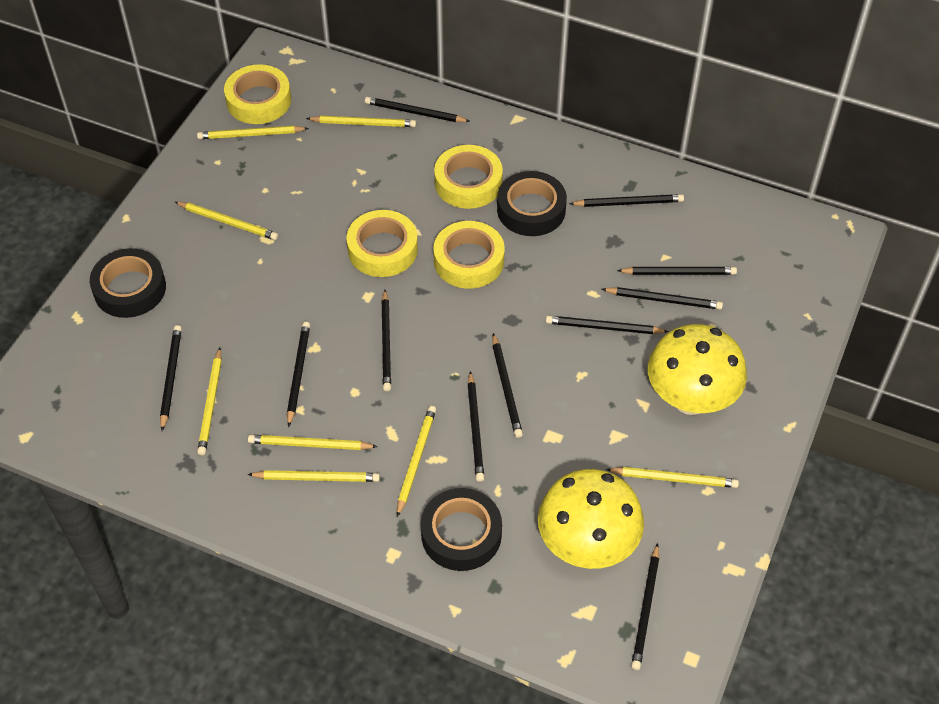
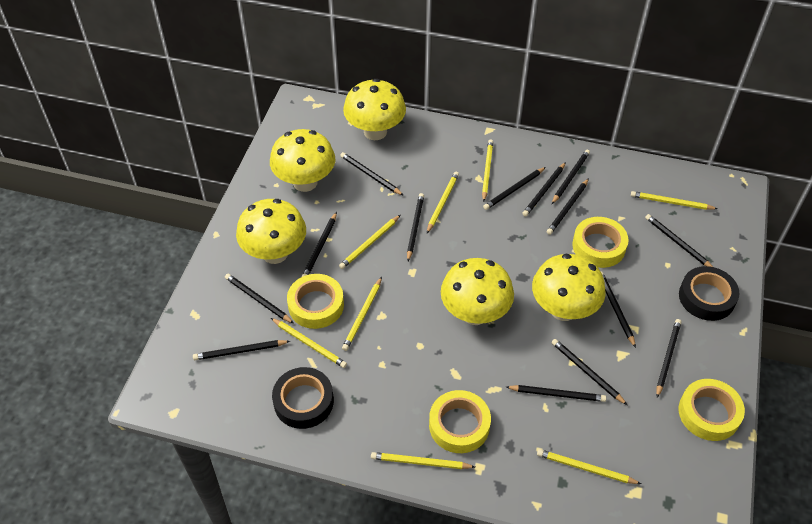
black pencil: [160,325,182,431] [287,322,310,427] [365,97,470,122] [381,290,391,391] [467,371,484,482] [492,333,523,438] [546,316,669,334] [569,194,684,207] [602,287,723,310] [617,267,737,275] [631,543,659,670] = 11 -> [193,340,290,360] [225,274,293,323] [302,212,337,277] [340,152,404,196] [407,193,424,261] [483,167,546,210] [506,385,606,402] [522,162,566,217] [547,178,589,235] [552,149,590,204] [552,339,627,405] [601,271,636,348] [645,214,713,267] [656,319,681,398] = 14
black tape: [90,248,166,318] [421,488,502,571] [497,171,567,236] = 3 -> [272,367,334,429] [679,266,739,321] = 2
yellow mushroom: [538,469,644,569] [648,324,747,415] = 2 -> [236,199,306,264] [270,129,335,192] [343,79,406,140] [441,258,514,325] [532,254,606,321] = 5

